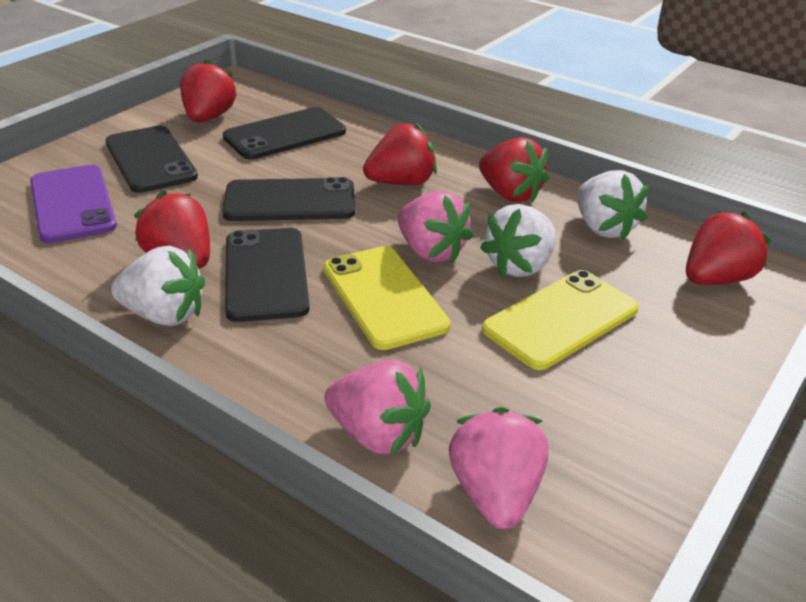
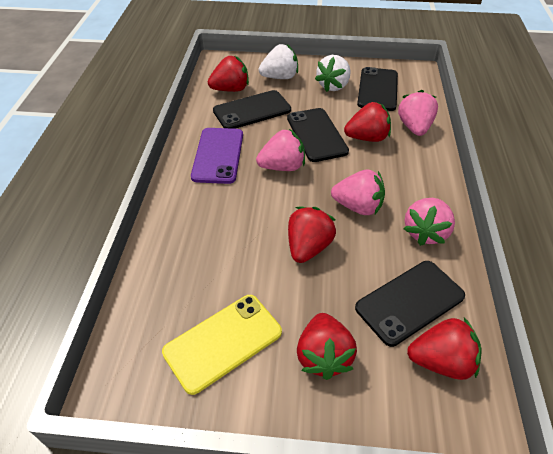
pink strawberry: [325,360,431,455] [397,191,474,263] [449,407,549,529] = 3 -> [256,129,305,171] [331,170,385,215] [398,90,438,136] [403,198,455,246] = 4
white strawberry: [111,246,205,326] [480,204,556,277] [577,170,649,240] = 3 -> [258,44,298,79] [315,55,351,92] = 2
yellow phone: [323,246,451,350] [482,270,639,370] = 2 -> [162,295,282,395] = 1

